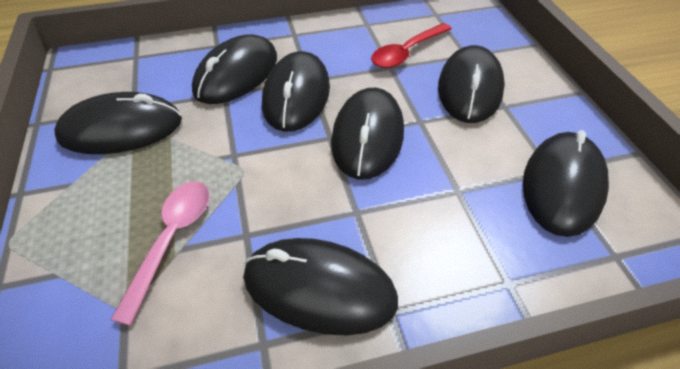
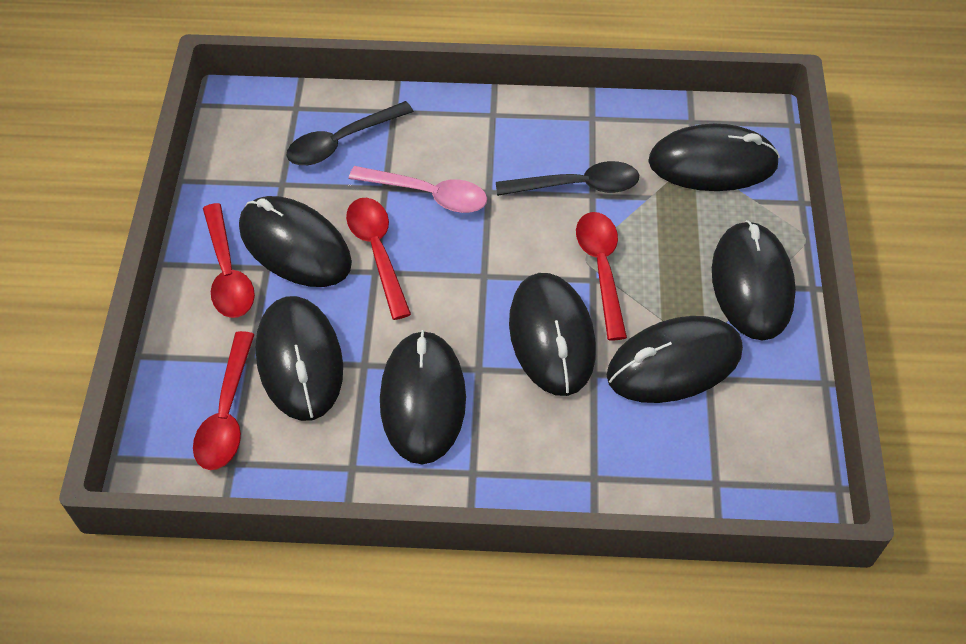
black spoon: none = 0 -> [286,101,414,165] [496,161,639,196] = 2
red spoon: [371,23,452,68] = 1 -> [193,331,255,470] [203,203,255,318] [346,198,411,320] [576,212,627,340] = 4

